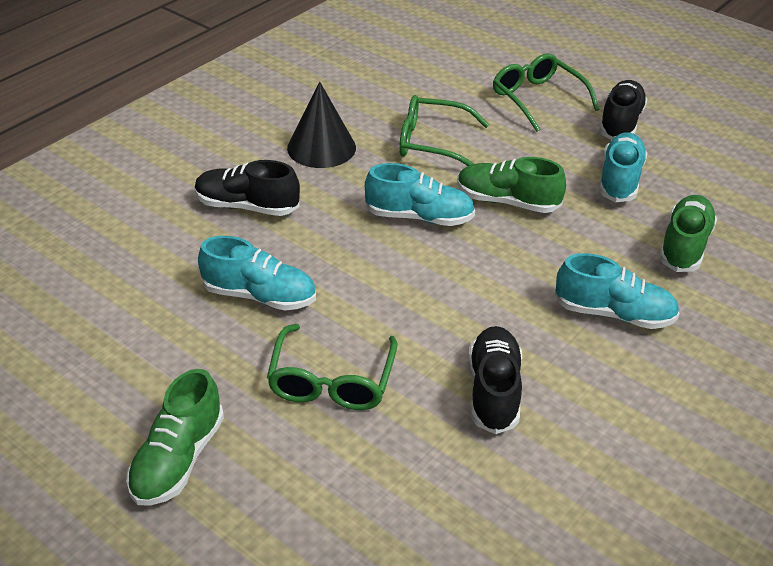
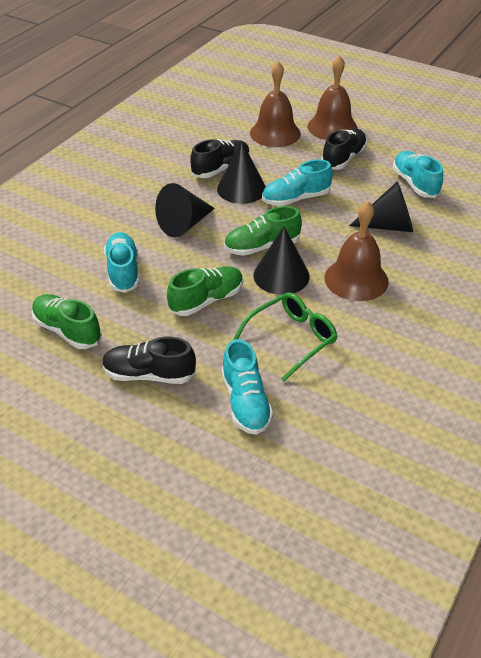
black cone: [287,82,356,168] = 1 -> [155,183,215,237] [217,141,266,204] [253,227,310,295] [349,181,413,232] = 4
brown bell: none = 0 -> [250,61,301,147] [307,55,358,140] [325,200,389,301] = 3
green glasses: [267,324,398,410] [399,95,489,166] [493,53,599,132] = 3 -> [233,292,338,381] = 1

